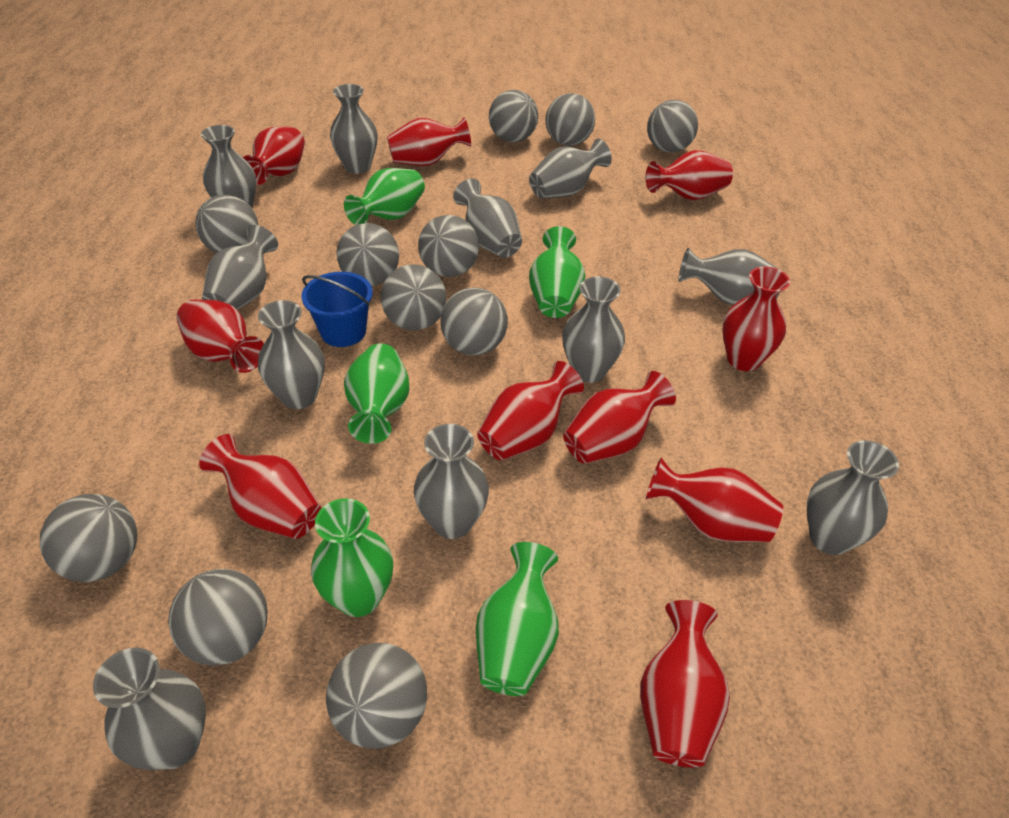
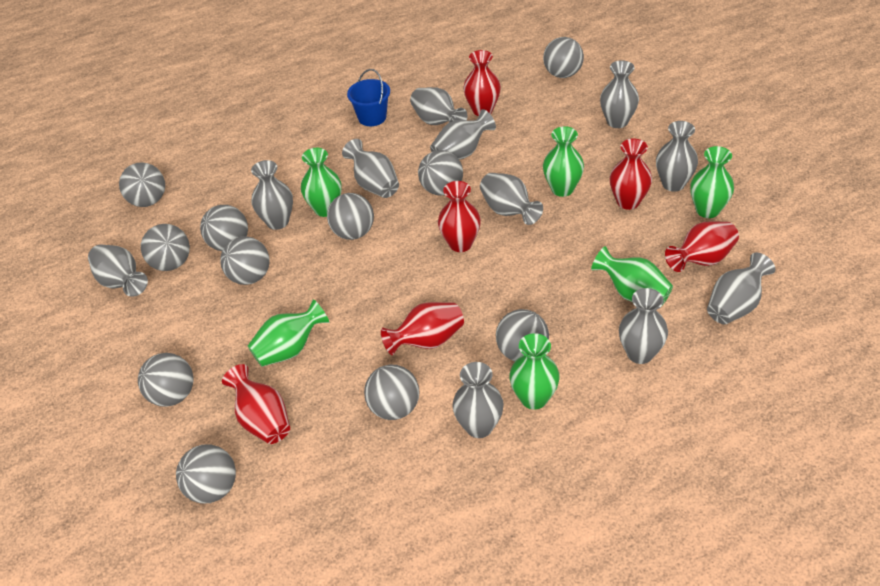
green vase: [311,498,393,617] [344,168,425,225] [344,343,409,444] [476,542,559,696] [529,226,585,318] = 5 -> [248,299,329,367] [301,148,342,217] [509,333,560,410] [543,126,584,197] [591,246,673,304] [690,146,734,218] = 6
red vase: [176,300,264,373] [199,434,321,539] [243,127,305,185] [387,117,471,166] [477,361,584,461] [563,371,676,464] [640,600,730,768] [646,150,733,200] [646,458,783,542] [722,267,790,371] = 10 -> [222,364,290,444] [381,302,464,355] [438,181,481,252] [463,50,501,116] [610,138,652,210] [665,221,739,272] = 6

